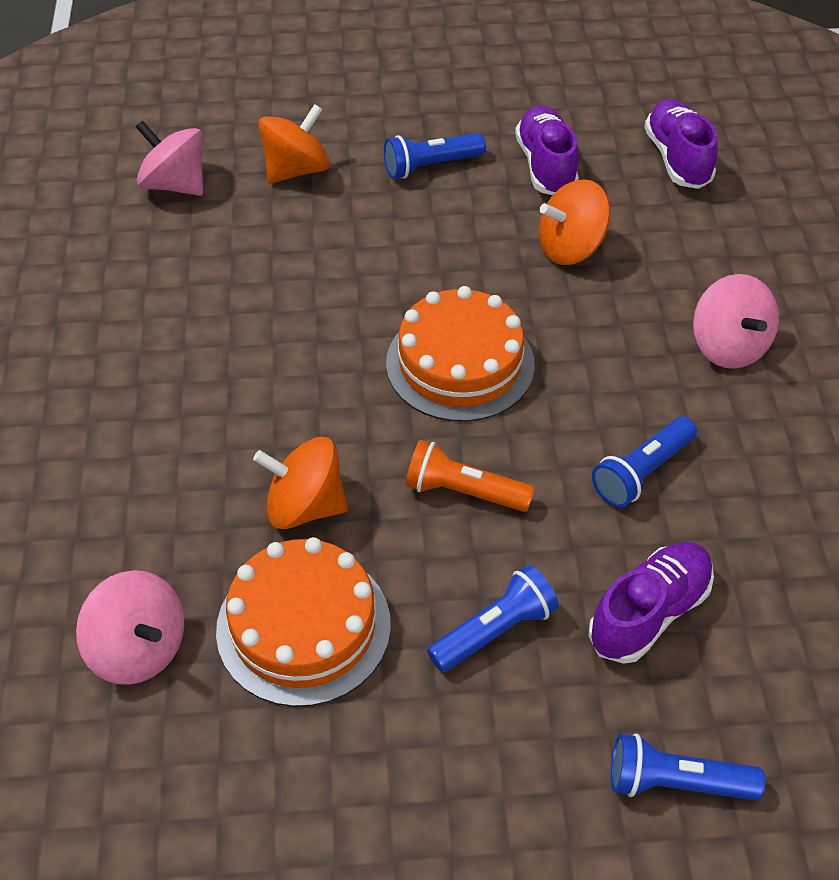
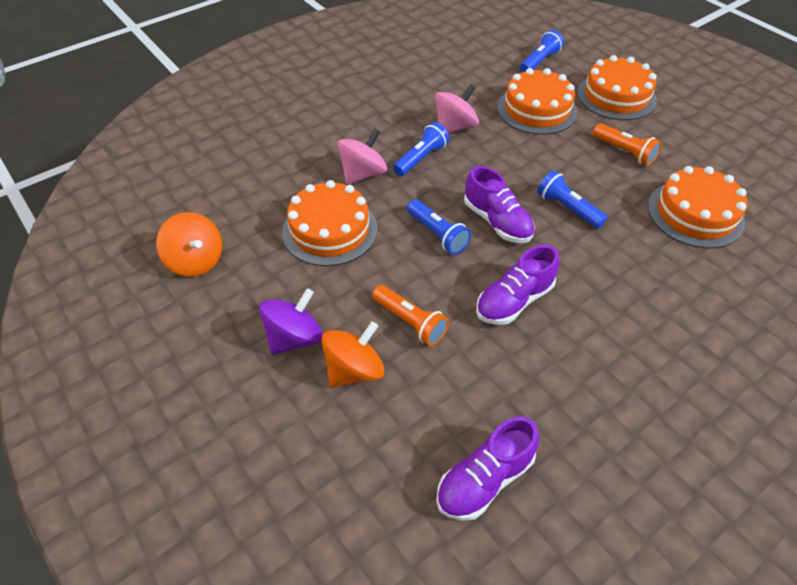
orange cake: [216,537,391,707] [386,286,535,422] = 2 -> [282,180,378,266] [497,68,578,135] [577,55,657,120] [648,166,747,248] = 4
orange flashlight: [405,440,535,512] = 1 -> [372,285,449,346] [593,123,662,166] = 2
orange spinning top: [253,437,348,529] [258,104,330,184] [539,179,610,265] = 3 -> [156,212,222,277] [321,321,385,387] = 2
pink spinning top: [76,570,185,685] [136,121,203,196] [693,274,779,369] = 3 -> [337,129,387,185] [435,84,479,133] = 2
purple spinning top: none = 0 -> [259,288,323,355] = 1

